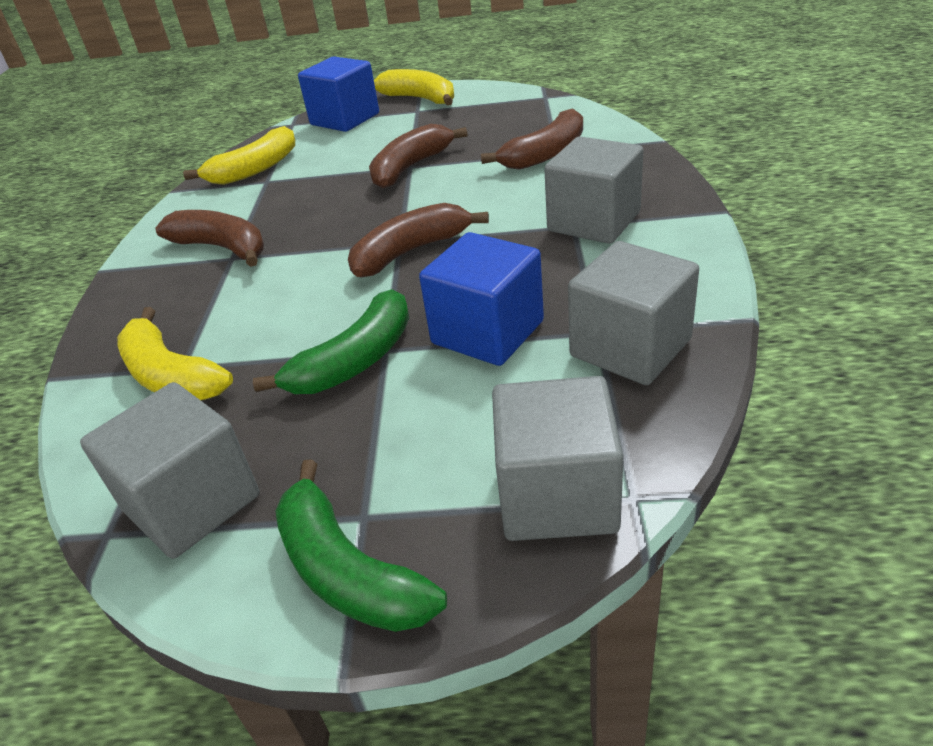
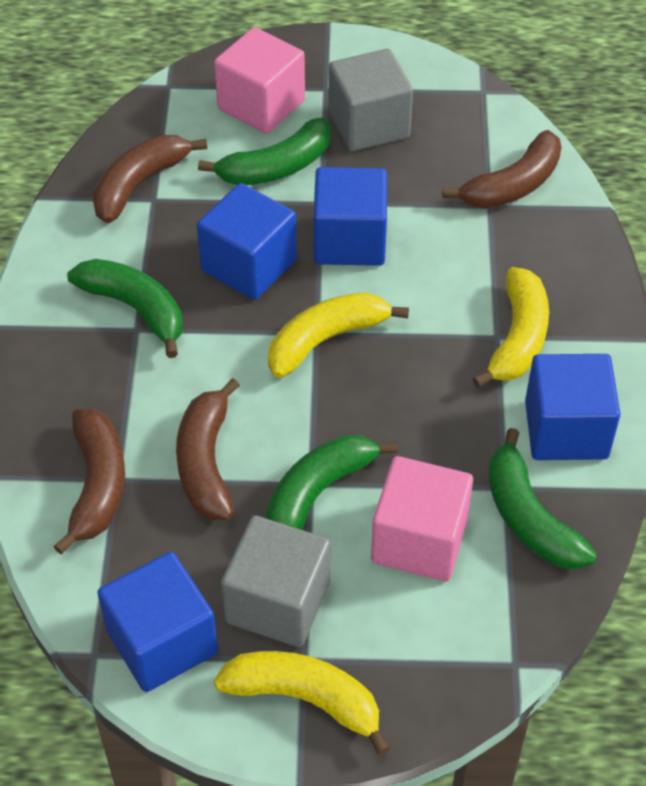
blue cube: [298,56,379,132] [419,232,544,366] = 2 -> [97,552,218,692] [197,183,297,300] [314,167,387,266] [525,354,621,460] = 4
green banana: [253,289,409,394] [275,459,447,632] = 2 -> [67,259,182,358] [198,118,331,185] [265,435,398,530] [488,428,597,569] = 4
grey cube: [80,382,260,559] [492,376,624,541] [544,136,643,244] [568,241,699,385] = 4 -> [221,516,331,647] [329,49,413,151] = 2
pink cube: none = 0 -> [214,27,305,134] [371,456,473,581] = 2

